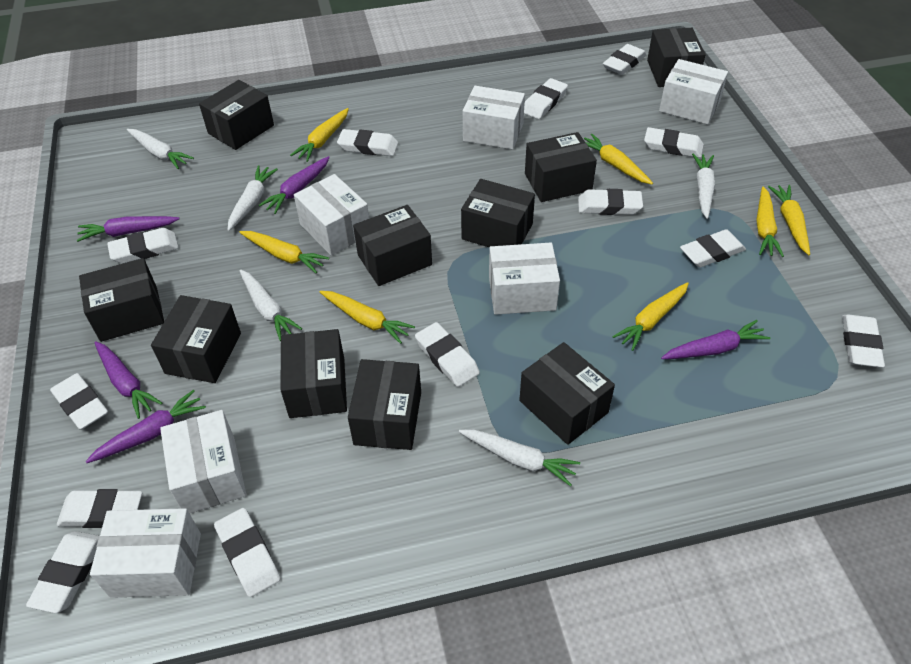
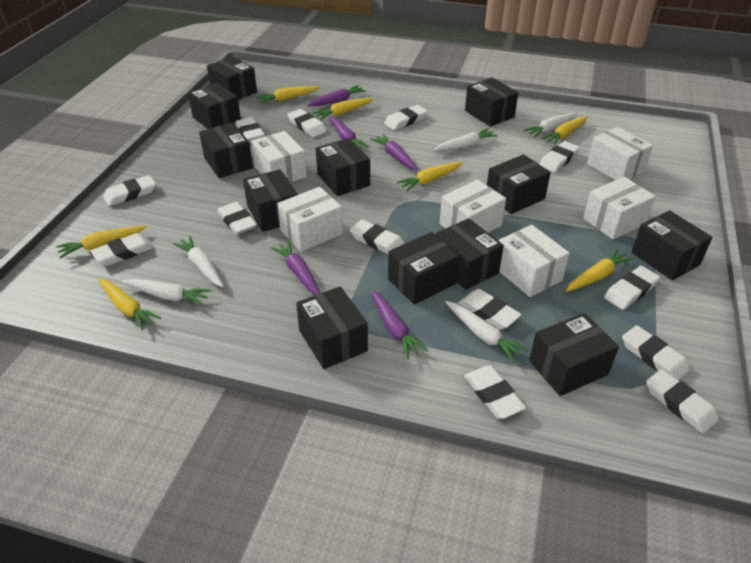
black box: [79,258,164,342] [151,295,241,383] [199,80,274,150] [280,329,347,418] [348,359,421,450] [353,205,432,286] [461,179,535,248] [519,342,615,445] [525,132,597,202] [647,28,705,87] = 10 -> [188,82,241,129] [199,123,253,178] [207,56,257,100] [243,169,298,232] [296,286,368,369] [316,138,370,196] [388,232,459,304] [435,218,504,290] [465,77,518,127] [487,154,551,214] [529,313,619,396] [632,210,712,280] = 12

